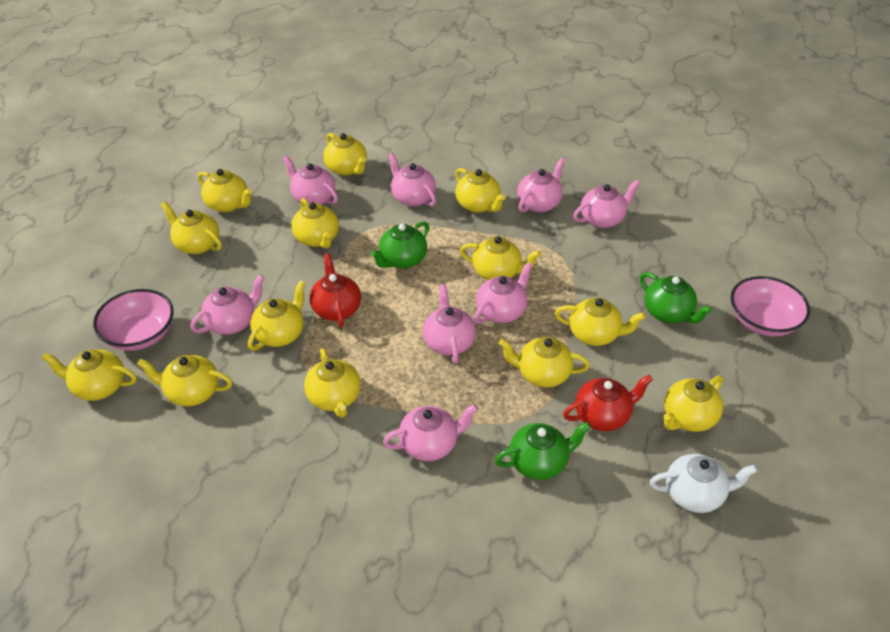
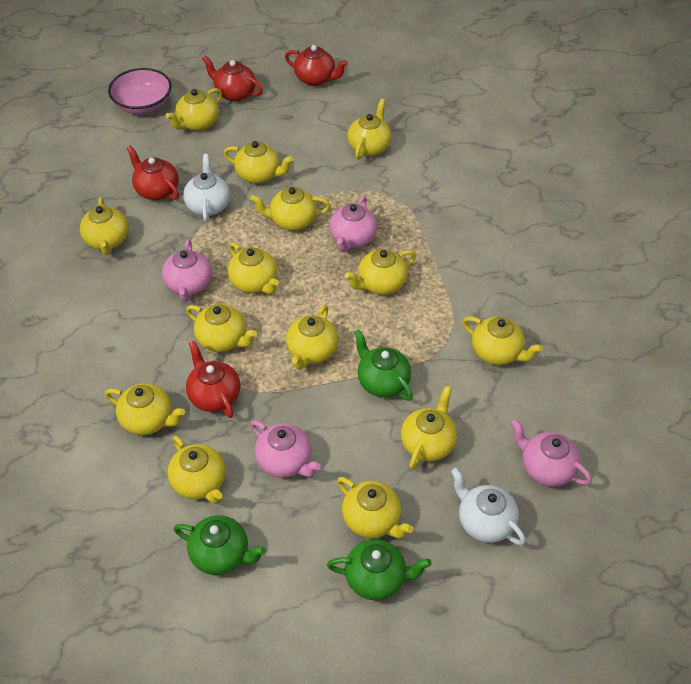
pink bowl: [93,289,174,351] [731,276,810,337] = 2 -> [108,68,172,114] = 1
pink teapot: [190,275,265,335] [283,155,338,205] [383,404,478,461] [388,153,436,207] [423,284,476,363] [474,262,533,324] [517,158,565,213] [573,180,640,228] = 8 -> [162,239,212,302] [251,420,321,478] [329,196,377,252] [511,419,592,487] = 4
red teapot: [310,253,361,327] [563,375,653,431] = 2 -> [127,145,179,200] [186,341,241,418] [202,55,263,101] [285,45,348,86] = 4
white teapot: [650,454,757,513] = 1 -> [183,154,230,222] [451,468,526,545] = 2
yellow teapot: [42,350,137,401] [137,355,232,406] [161,202,222,254] [198,169,253,212] [248,281,306,350] [291,198,339,248] [304,348,361,418] [324,133,367,176] [455,168,506,213] [460,236,541,280] [499,337,590,387] [555,298,645,346] [663,376,723,432] = 13 -> [80,197,129,255] [105,383,185,435] [166,88,222,131] [167,436,226,504] [186,304,257,352] [224,141,294,184] [228,242,279,294] [250,187,330,230] [286,305,338,370] [337,477,413,539] [345,249,416,295] [347,99,391,159] [401,386,457,469] [462,316,543,365] = 14

